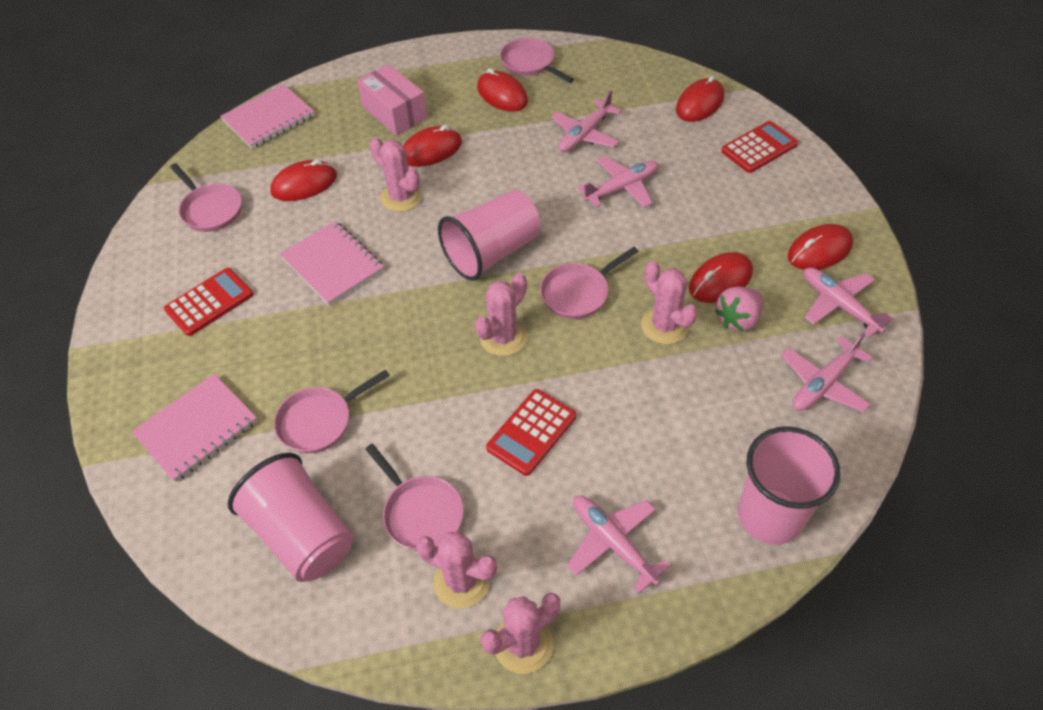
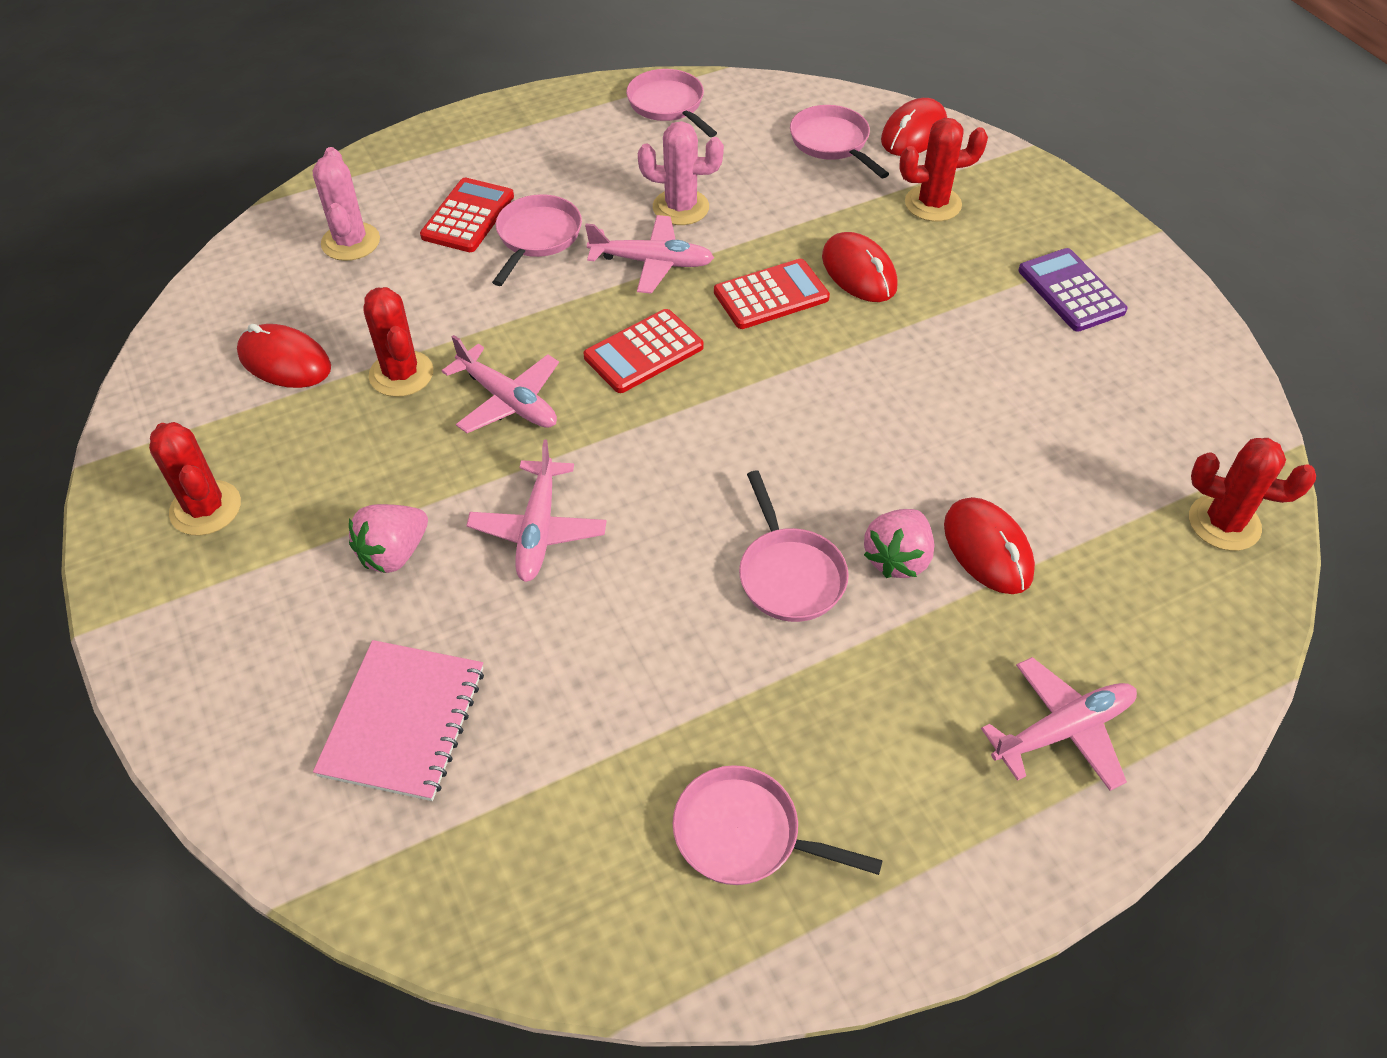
pink box: [357,64,427,136] = 1 -> none = 0
pink cactus: [370,137,422,212] [416,532,497,608] [475,273,527,356] [481,593,560,674] [641,261,698,344] = 5 -> [312,147,380,261] [638,121,724,225] = 2
pink cup: [228,453,353,582] [438,190,541,281] [738,426,841,545] = 3 -> none = 0
pink notebook: [131,374,258,482] [220,84,315,149] [280,221,384,305] = 3 -> [313,640,484,801] = 1
pink plane: [551,90,622,152] [567,496,671,594] [578,156,658,208] [782,332,873,412] [804,268,894,338] = 5 -> [442,335,559,433] [467,440,607,582] [585,215,714,294] [981,657,1137,791] = 4
pink strawberry: [714,287,763,332] = 1 -> [349,504,428,573] [864,509,934,578] = 2
purple calculator: none = 0 -> [1018,248,1128,332] = 1
red cactus: none = 0 -> [149,422,241,536] [363,287,433,397] [899,118,988,222] [1189,438,1316,551] = 4
red mouse: [270,159,337,201] [403,125,462,167] [477,68,528,112] [676,76,724,122] [689,252,753,303] [788,224,853,270] = 6 -> [237,324,331,388] [822,232,898,302] [881,98,947,156] [944,497,1035,594] = 4

